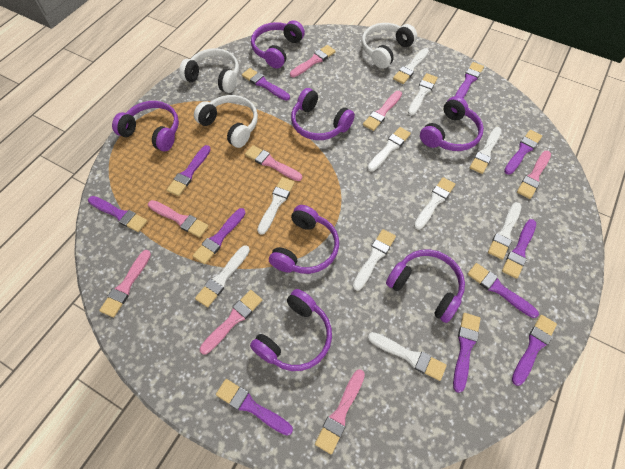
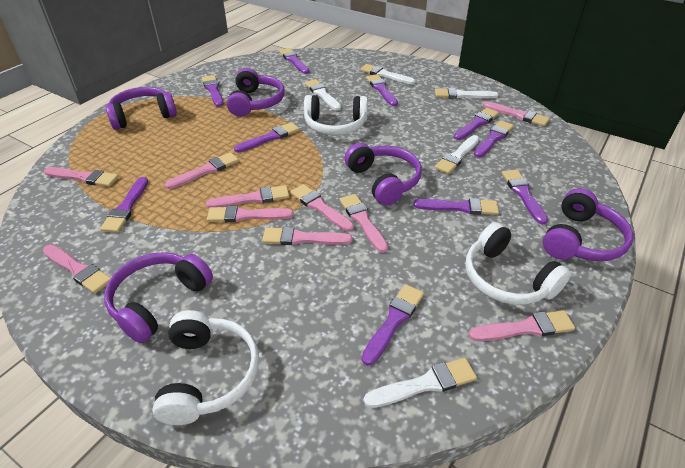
pink brush: [99,250,151,317] [148,200,209,238] [200,290,262,354] [245,145,302,181] [290,45,336,77] [315,369,365,454] [363,91,402,131] [517,151,551,199] = 8 -> [43,245,111,294] [44,167,119,187] [165,152,239,189] [206,185,290,208] [207,205,294,222] [262,227,353,245] [290,184,354,232] [340,194,388,253] [469,310,575,341] [483,101,550,126] = 10
purple brush: [88,196,147,232] [167,145,211,196] [193,208,245,264] [216,379,293,436] [242,68,290,101] [453,313,481,393] [455,62,484,98] [467,263,539,318] [502,219,536,279] [504,130,542,175] [512,315,557,386] = 11 -> [100,177,148,233] [202,75,223,107] [234,122,300,153] [279,48,309,74] [362,284,424,366] [366,74,398,106] [413,198,499,215] [454,108,499,140] [474,120,514,158] [502,169,548,225] = 10
purple headphones: [112,101,179,151] [250,289,332,371] [251,20,305,68] [269,205,339,274] [291,88,355,140] [386,250,465,323] [420,96,484,151] = 7 -> [104,252,213,343] [105,87,177,130] [227,68,285,117] [345,143,422,205] [543,188,633,261] = 5
white brush: [195,245,250,307] [257,177,295,235] [353,229,396,291] [367,127,411,171] [368,332,447,381] [393,48,429,84] [408,73,438,116] [414,177,455,230] [470,127,502,174] [488,202,521,260] = 10 -> [305,79,341,111] [360,64,415,84] [364,357,477,408] [435,88,499,99] [435,135,479,174] = 5

